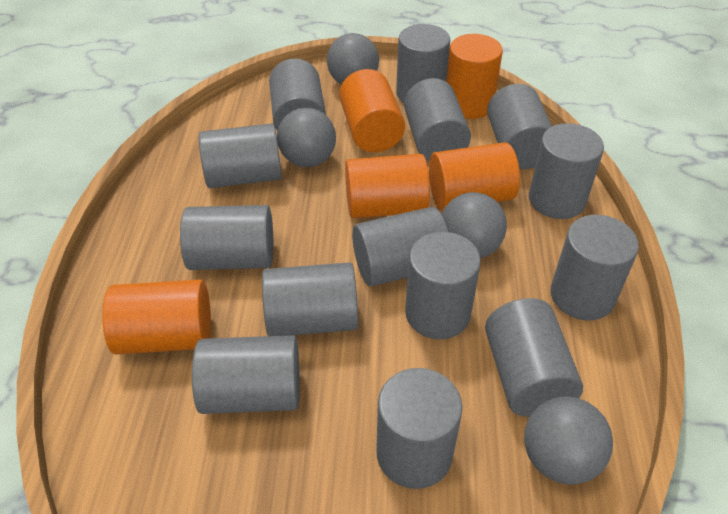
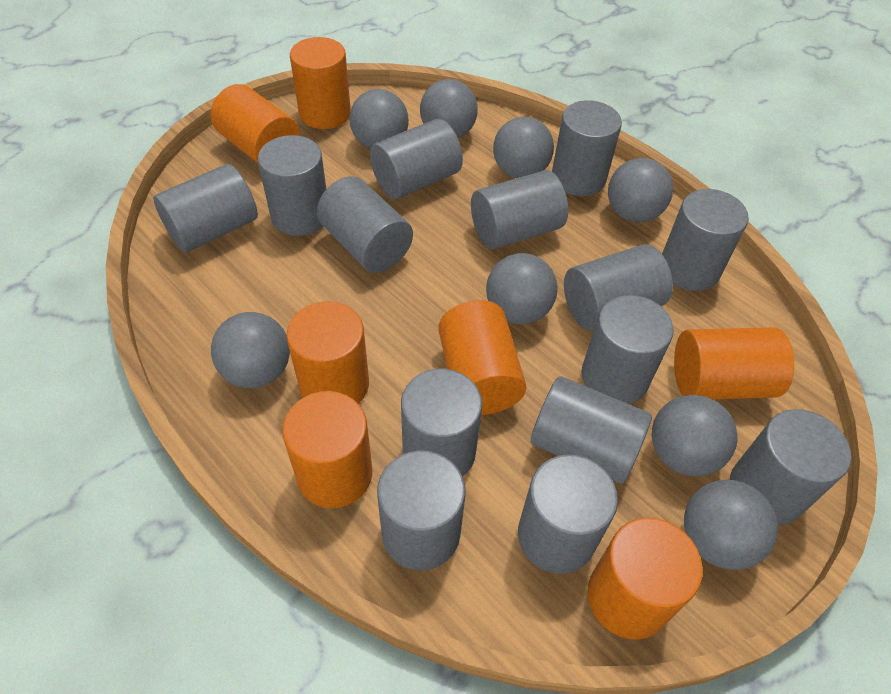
grey ball: [277,107,336,167] [327,33,379,85] [441,192,507,258] [524,396,613,485] = 4 -> [211,312,290,388] [349,89,409,149] [420,79,478,138] [486,253,557,324] [493,117,554,178] [608,158,673,222] [652,395,737,477] [684,480,778,570] = 8
orange cylinder: [102,280,211,355] [339,69,405,152] [345,154,430,218] [429,142,520,210] [446,34,503,119] = 5 -> [211,84,300,163] [282,391,372,508] [286,301,369,404] [290,37,351,129] [438,300,526,415] [588,517,703,640] [674,327,794,399] = 7

